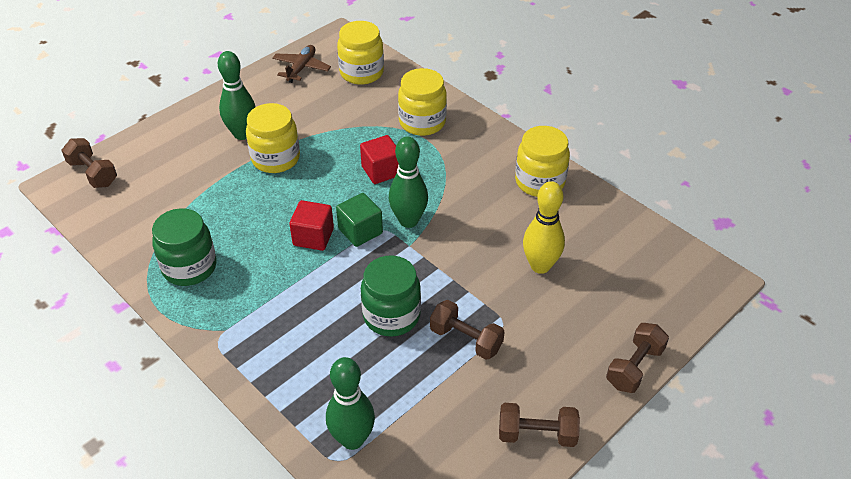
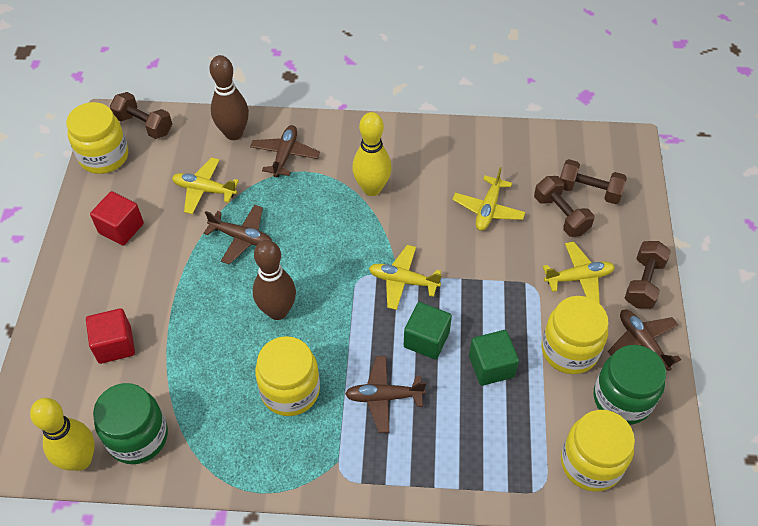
brown bowling pin: none = 0 -> [210,55,249,140] [253,240,296,320] = 2
brown plane: [272,45,331,83] = 1 -> [204,205,272,264] [250,125,320,177] [345,356,426,433] [608,310,681,371] = 4
green bowling pin: [218,51,256,140] [326,357,375,450] [389,137,428,228] = 3 -> none = 0
green cube: [336,193,383,247] = 1 -> [404,302,452,359] [469,330,519,386] = 2
yellow bowling pin: [523,181,565,274] = 1 -> [30,398,95,471] [352,112,392,196] = 2
yellow plane: none = 0 -> [172,157,239,214] [369,245,442,310] [452,167,525,231] [543,241,615,304] = 4

